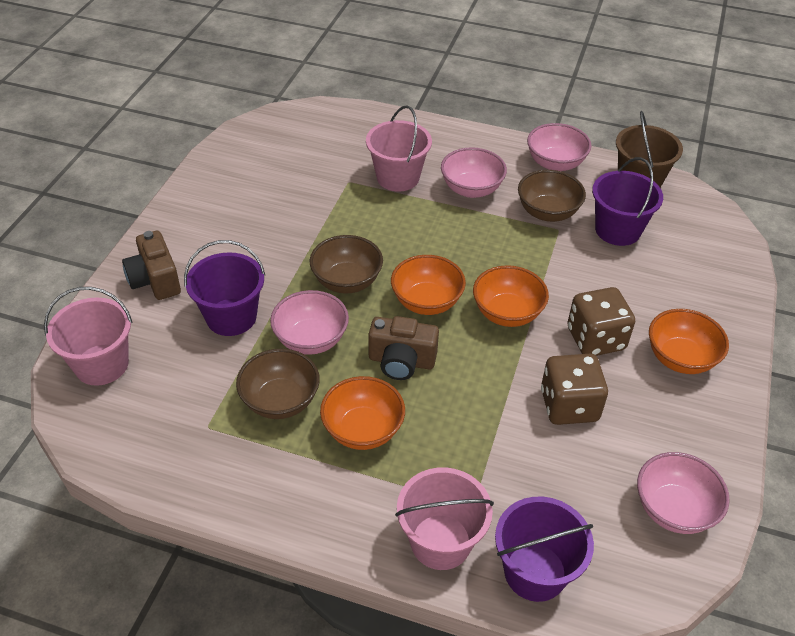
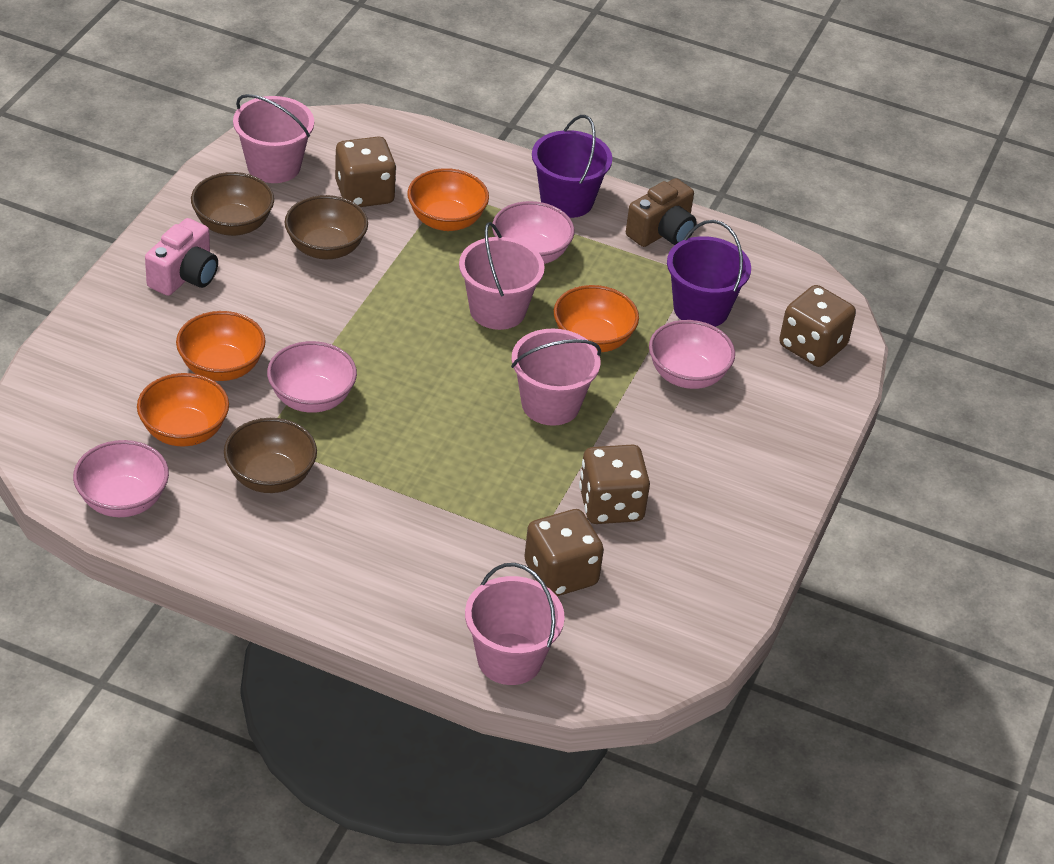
brown bucket: [616,111,683,188] = 1 -> none = 0
brown camera: [122,231,181,300] [368,316,439,380] = 2 -> [626,178,697,247] = 1
brown dice: [541,354,608,425] [567,287,635,356] = 2 -> [335,136,396,207] [524,509,604,596] [579,445,650,524] [779,285,856,367] = 4
pink bucket: [44,287,132,386] [366,105,432,192] [395,467,494,570] = 3 -> [233,94,314,183] [459,222,545,330] [465,563,565,685] [511,329,601,426] = 4
pink camera: none = 0 -> [145,218,218,296] = 1
purple bucket: [184,240,265,336] [495,497,594,602] [592,157,663,246] = 3 -> [532,115,612,218] [667,220,751,327] = 2

